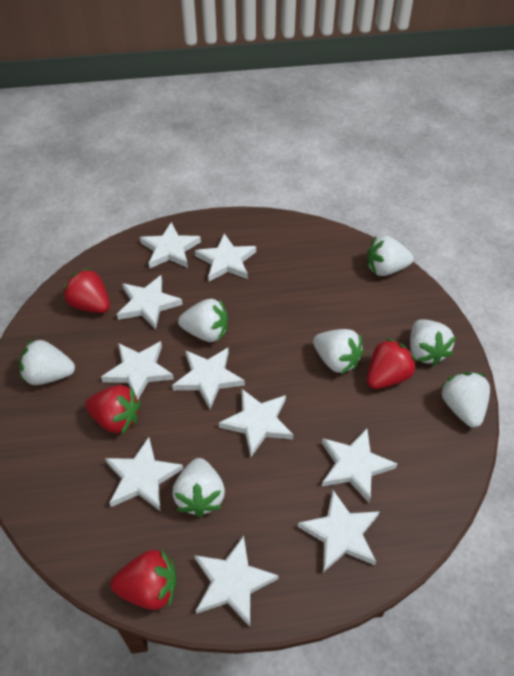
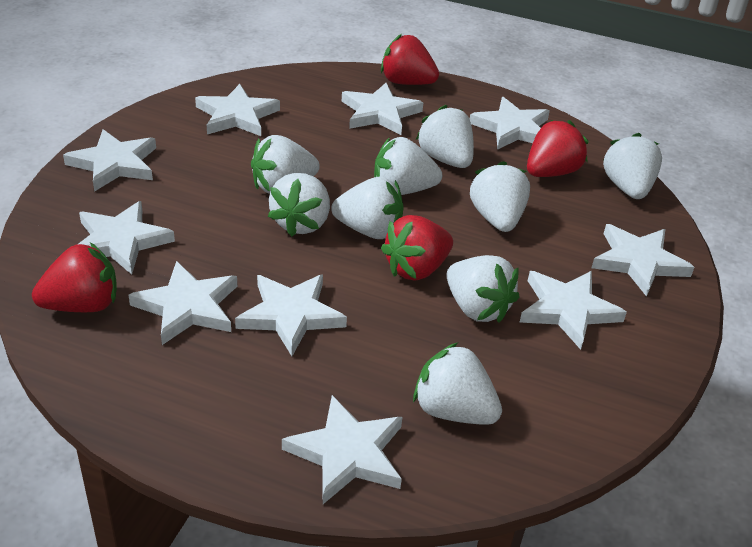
white strawberry: [19,339,75,385] [172,458,225,517] [178,299,228,342] [313,329,364,374] [367,236,414,276] [410,319,456,366] [441,372,490,428] = 7 -> [251,135,320,194] [268,173,330,237] [331,177,404,239] [374,137,442,195] [413,343,502,425] [416,105,474,168] [446,255,519,323] [470,161,530,232] [603,133,662,199] = 9

